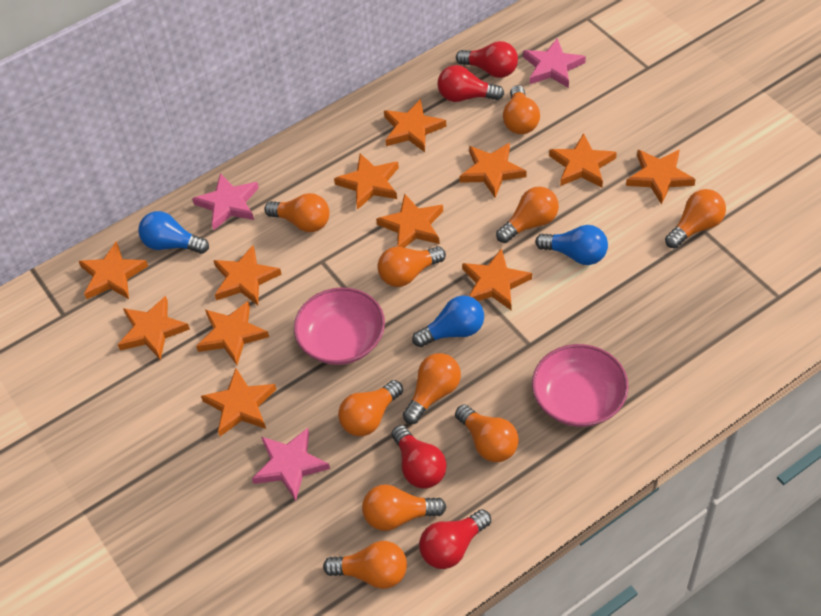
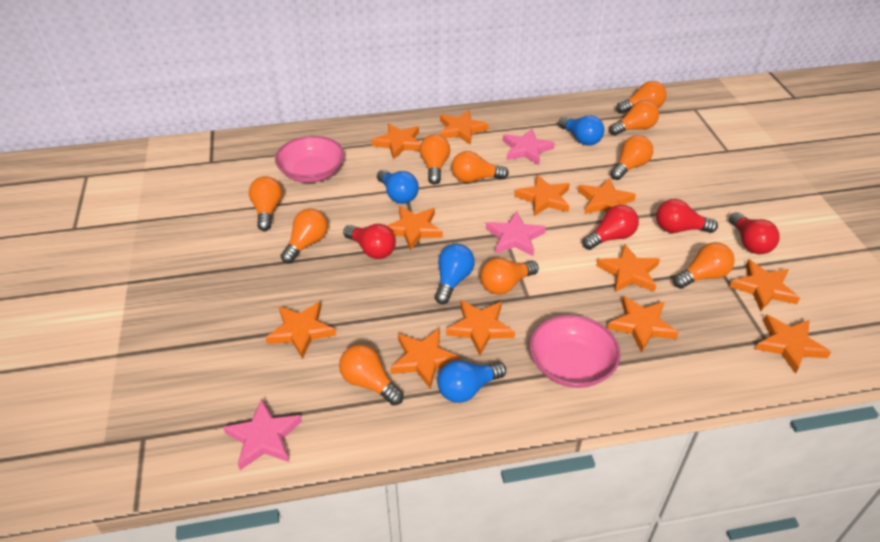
blue light bulb: [139,211,209,254] [412,295,484,347] [535,225,608,265] = 3 -> [377,169,419,204] [435,244,475,304] [437,360,506,403] [558,115,604,146] = 4

